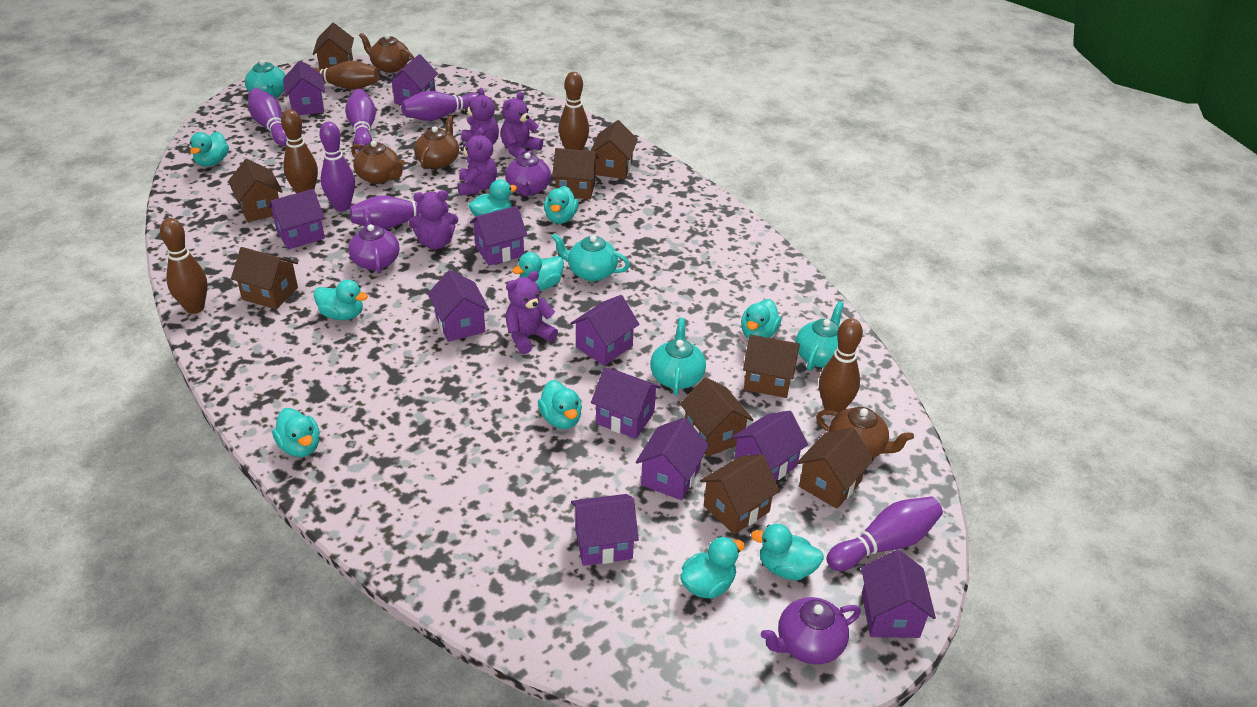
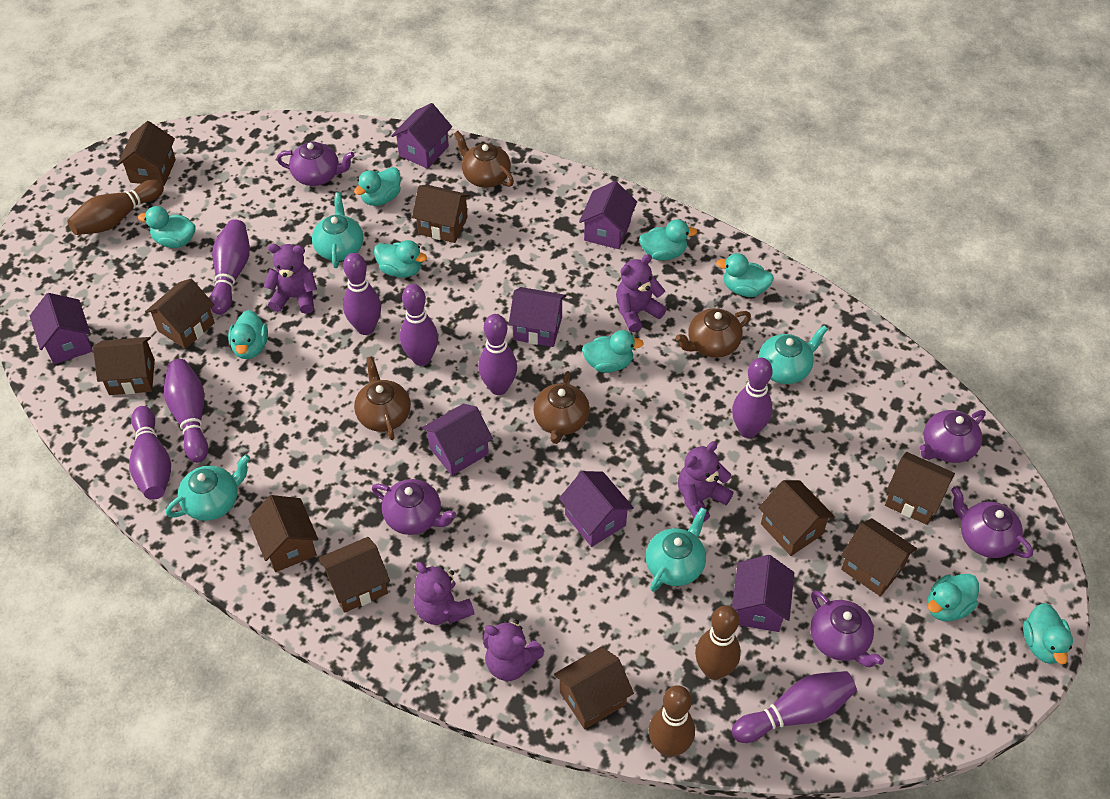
brown bowling pin: [160,218,207,314] [281,109,318,193] [313,61,380,90] [559,72,589,150] [819,318,863,416] = 5 -> [67,180,164,235] [649,685,695,757] [695,606,741,680] = 3
brown house: [228,159,283,222] [231,247,298,310] [313,23,354,70] [552,148,599,199] [591,120,638,179] [680,377,754,457] [700,455,780,534] [743,335,800,398] [797,427,874,509] = 9 -> [93,337,155,395] [118,121,176,186] [145,279,215,349] [248,495,318,572] [318,537,390,613] [412,185,470,243] [554,647,634,729] [759,480,835,556] [841,518,917,597] [885,452,955,525] = 10
purple bowling pin: [248,88,287,146] [319,122,355,211] [345,89,376,150] [350,195,449,229] [401,91,479,121] [826,496,943,571] = 6 -> [129,406,171,500] [164,359,208,463] [210,219,250,315] [343,253,381,335] [400,284,438,366] [478,314,517,395] [732,358,773,438] [732,671,857,743] = 8
purple house: [268,189,325,249] [283,60,325,115] [387,54,438,105] [428,270,490,342] [470,206,528,266] [570,295,640,366] [571,494,639,566] [591,368,661,439] [636,418,709,500] [731,411,808,481] [861,550,936,638] = 11 -> [30,293,93,364] [391,103,452,169] [422,404,493,476] [509,287,566,347] [559,471,634,547] [579,181,637,249] [732,555,794,632] = 7
purple teapot: [348,209,399,273] [505,150,551,196] [761,597,861,665] = 3 -> [277,141,355,186] [372,479,456,535] [810,590,884,667] [920,410,986,463] [951,487,1033,558] = 5
turquoise duck: [190,132,229,167] [272,408,320,457] [314,280,368,320] [468,179,518,216] [512,252,564,290] [538,380,582,429] [544,186,579,224] [680,537,745,599] [741,299,781,339] [751,524,824,580] = 10 -> [138,206,196,248] [228,310,268,359] [354,167,401,206] [374,240,427,278] [582,330,644,373] [639,219,697,261] [716,253,774,297] [927,574,979,621] [1023,603,1073,664] = 9

